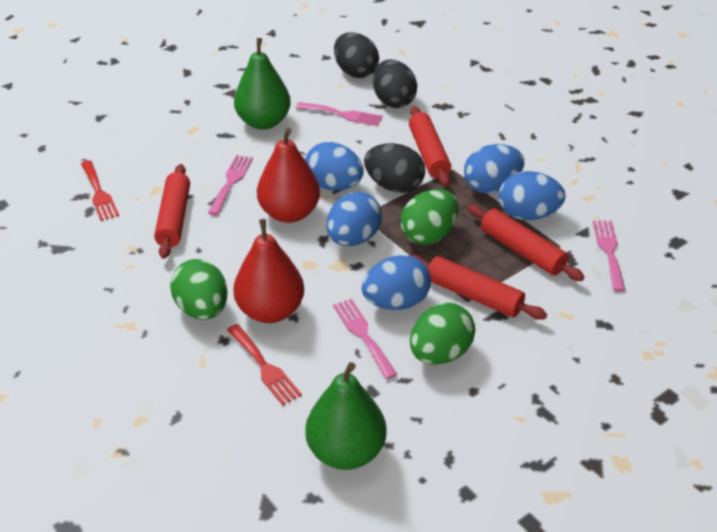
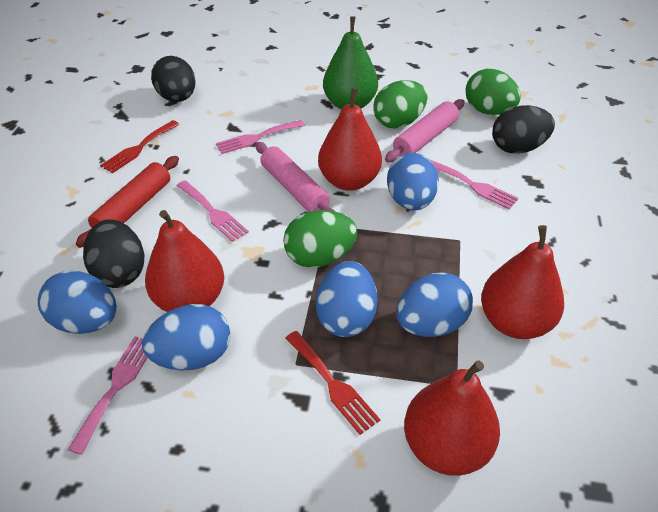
green pear: [234,38,291,130] [305,362,387,470] = 2 -> [323,16,378,110] = 1
pink rolling pin: none = 0 -> [255,142,335,212] [385,99,465,162] = 2
red pear: [233,219,304,323] [257,128,320,223] = 2 -> [145,210,224,312] [318,88,382,191] [404,360,500,476] [481,225,564,339] = 4
red rolling pin: [154,164,190,259] [409,106,451,186] [409,255,547,320] [468,205,584,281] = 4 -> [76,156,179,248] = 1

